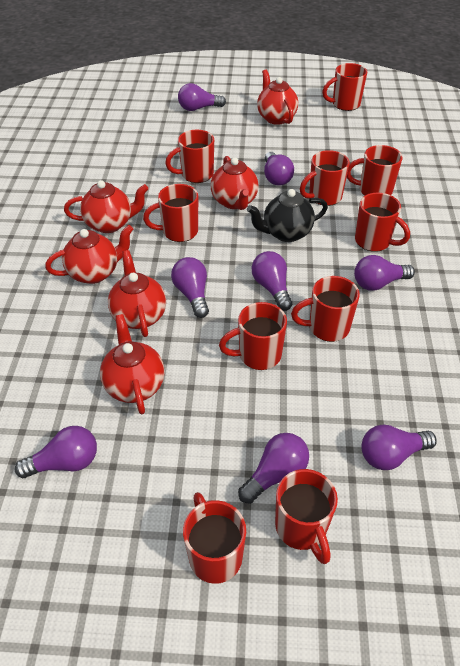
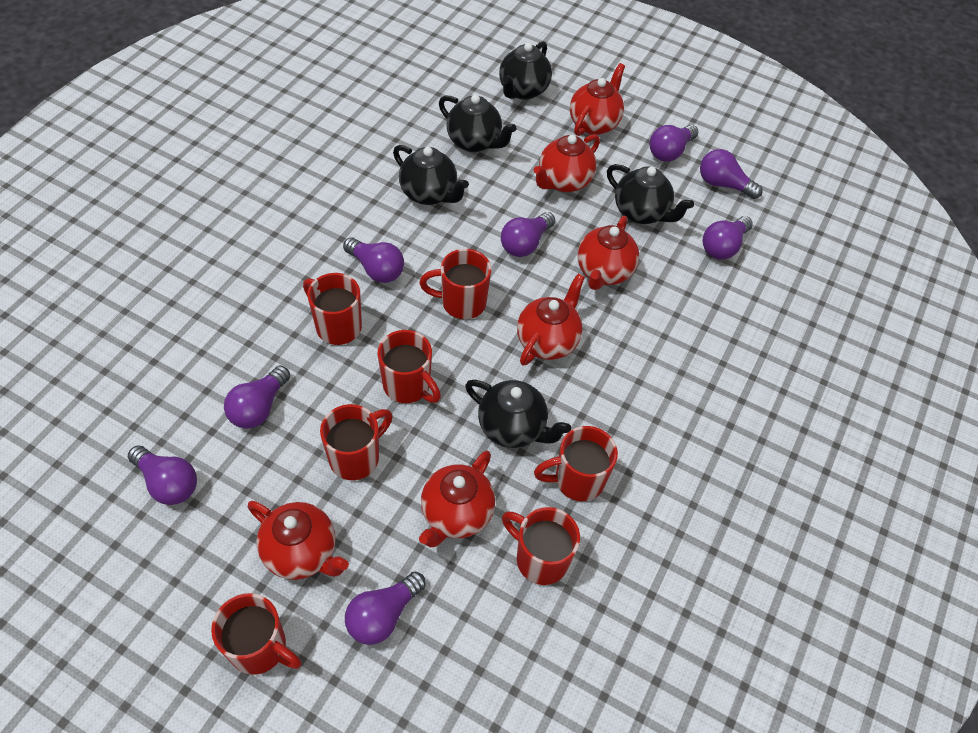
black teapot: [247,189,328,242] = 1 -> [393,145,469,205] [439,94,517,152] [465,379,571,448] [499,41,552,100] [607,164,694,224] = 5
red mug: [143,184,198,242] [165,130,214,183] [183,492,246,584] [219,302,287,370] [275,469,338,564] [291,276,360,342] [300,150,350,206] [322,63,367,111] [347,145,402,196] [355,192,410,252] = 10 -> [211,593,302,675] [303,273,362,345] [320,404,393,480] [378,330,441,403] [419,249,491,319] [502,507,580,585] [534,426,618,501] = 7

